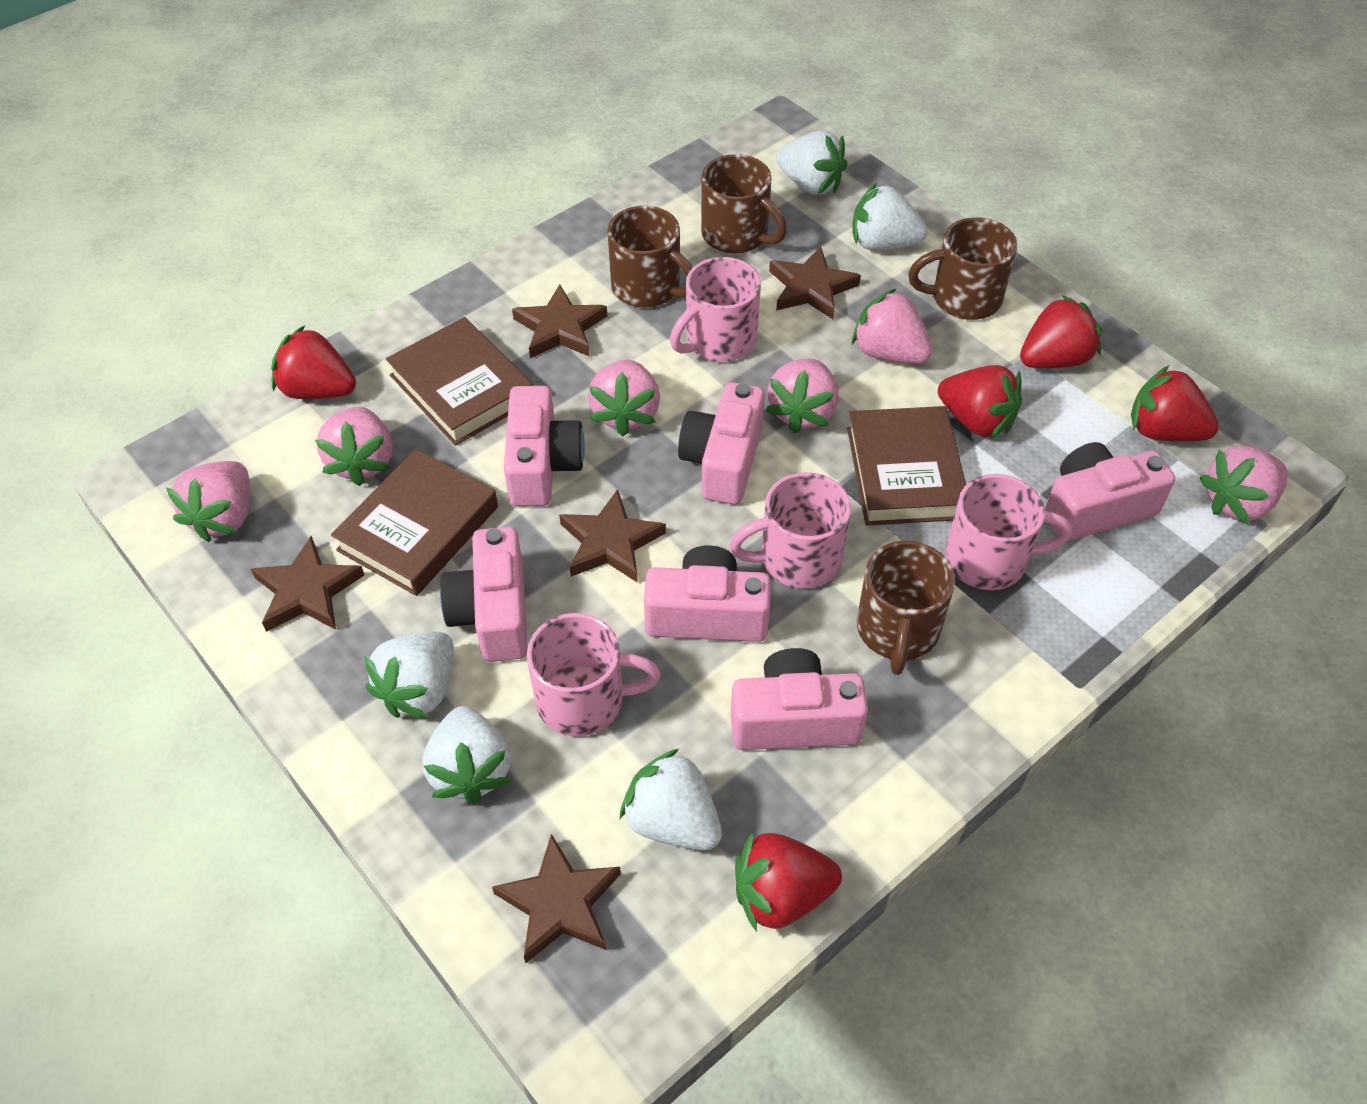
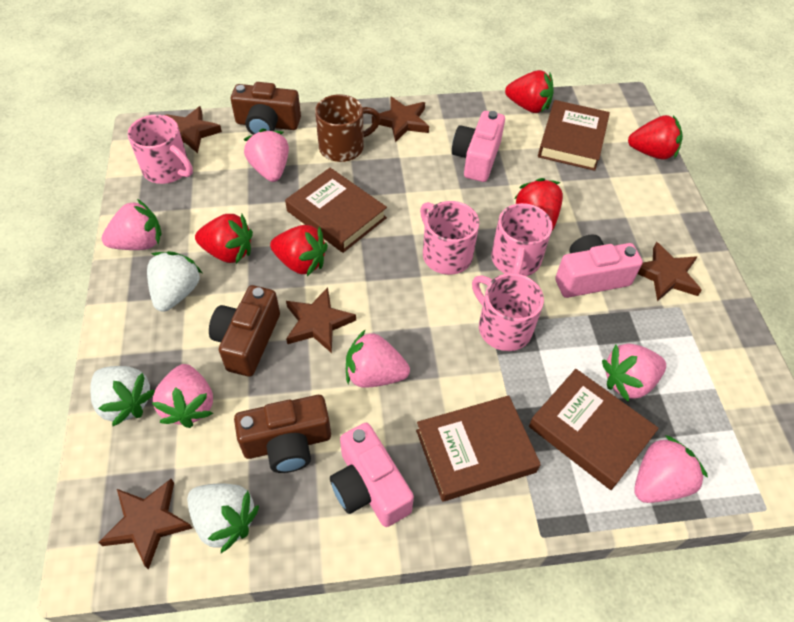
brown book: [331,449,498,596] [386,317,533,446] [847,406,966,525] = 3 -> [285,168,387,253] [416,395,541,502] [529,369,659,490] [538,100,610,171] = 4
brown camera: none = 0 -> [209,285,280,377] [231,82,301,135] [234,395,331,473] = 3
brown mug: [607,206,693,308] [701,154,787,254] [857,541,955,675] [908,217,1017,320] = 4 -> [315,94,381,162] = 1
pink camera: [440,527,528,662] [504,386,585,506] [644,545,771,642] [678,382,765,505] [731,648,868,750] [1045,442,1175,542] = 6 -> [330,423,414,527] [452,111,505,182] [555,234,643,298] = 3
white strawberry: [364,632,454,719] [422,706,512,804] [620,748,722,850] [776,131,848,195] [852,183,928,250] = 5 -> [90,366,155,426] [147,251,202,312] [187,483,259,553] = 3

